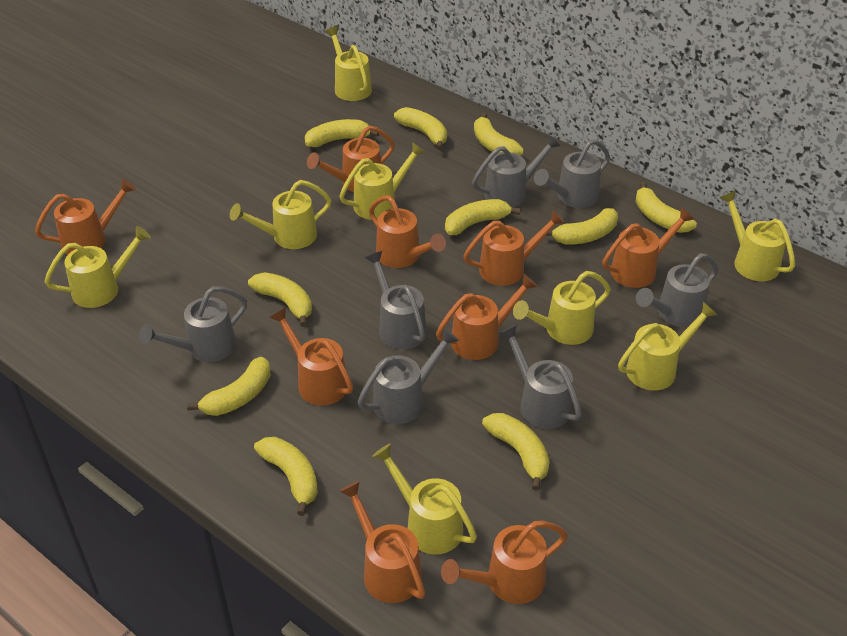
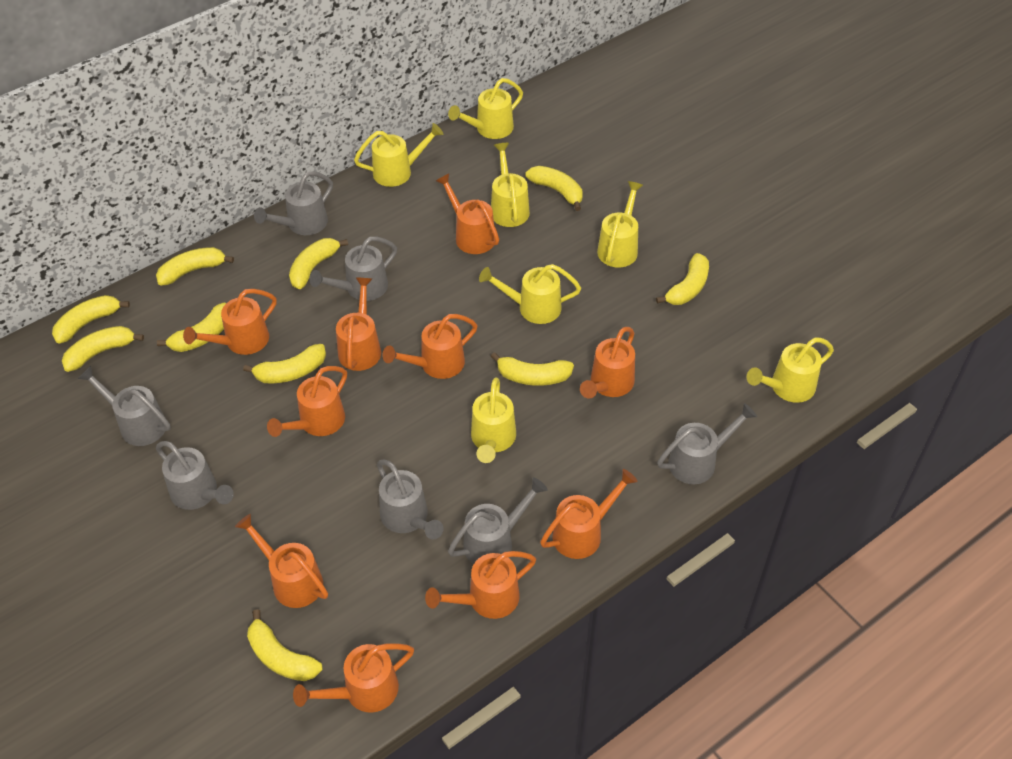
orange watering can: [35,179,136,255] [269,307,353,406] [307,126,395,192] [339,481,425,603] [369,196,446,268] [436,274,538,360] [441,521,568,604] [463,210,565,286] [602,207,695,288] = 9 -> [183,289,277,355] [235,514,328,608] [267,366,347,437] [293,643,414,713] [336,277,381,371] [383,314,477,379] [425,551,536,619] [436,173,499,254] [540,469,638,559] [580,327,635,398] = 10
yellow watering can: [44,226,151,308] [230,180,331,249] [325,26,372,101] [339,143,426,220] [372,444,477,555] [513,271,611,345] [618,302,718,390] [719,191,795,281] = 8 -> [354,123,443,187] [448,78,523,139] [471,378,516,463] [479,264,581,324] [491,143,530,227] [597,181,643,267] [747,338,834,403] = 7

